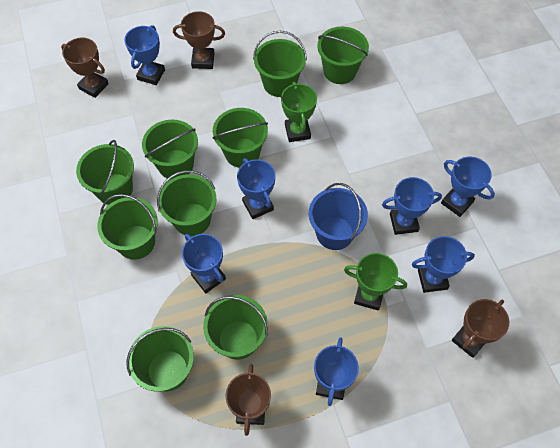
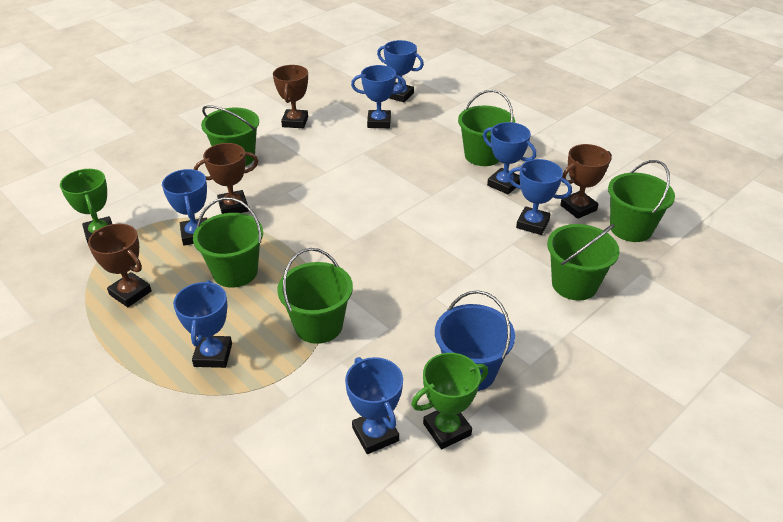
green bucket: [76,140,134,205] [97,194,158,260] [126,326,194,392] [142,120,198,180] [157,170,217,236] [203,295,268,360] [213,108,268,168] [253,31,307,97] [317,27,369,84] = 9 -> [193,197,263,288] [201,105,259,166] [277,248,353,344] [458,90,515,166] [547,224,620,301] [608,160,675,242] = 6

